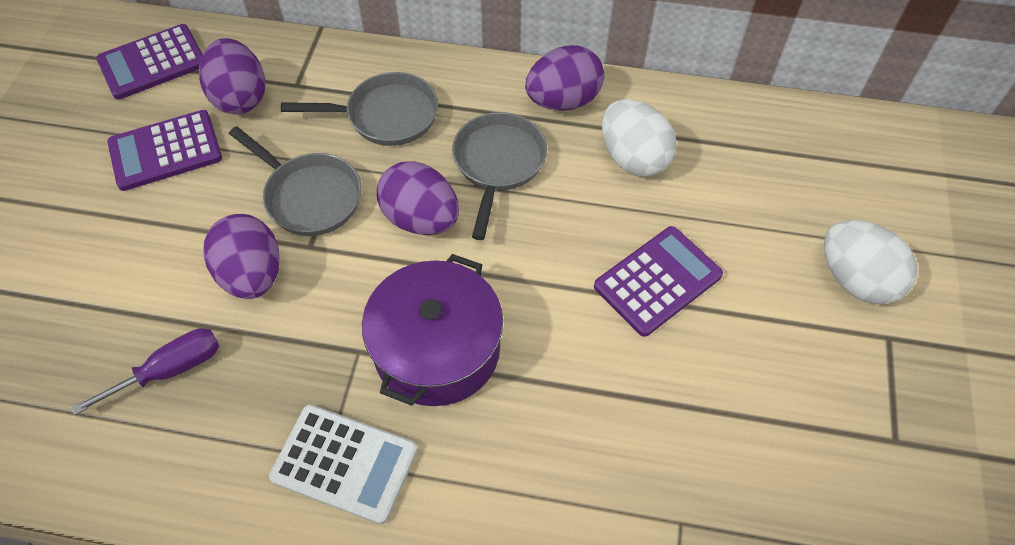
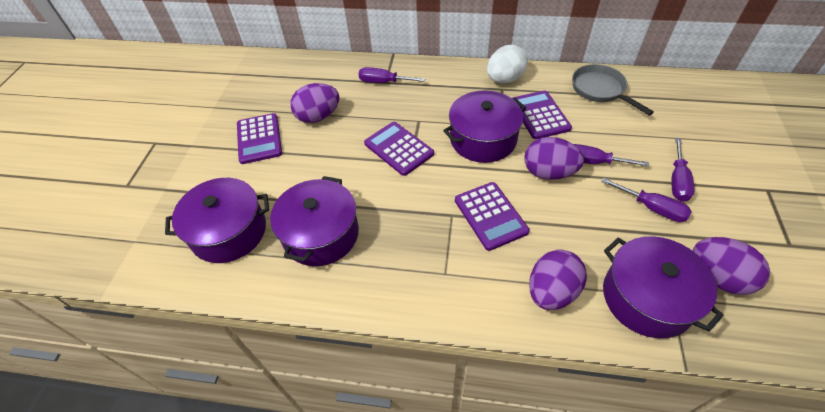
grey pan: [229,126,361,236] [281,72,439,146] [452,112,547,240] = 3 -> [572,64,654,115] = 1
purple calculator: [96,24,203,100] [107,110,222,191] [594,226,723,337] = 3 -> [237,113,282,164] [364,122,434,176] [455,182,530,251] [512,90,572,139] = 4
purple pot: [362,254,503,406] = 1 -> [165,178,269,263] [270,176,359,266] [443,90,526,163] [603,236,724,338] = 4
purple screwdriver: [71,328,219,415] = 1 -> [359,67,425,83] [573,144,649,166] [601,178,692,222] [671,138,695,202] = 4
white calculator: [269,405,418,525] = 1 -> none = 0
white egg: [602,99,677,177] [824,220,917,304] = 2 -> [487,45,528,83] = 1

